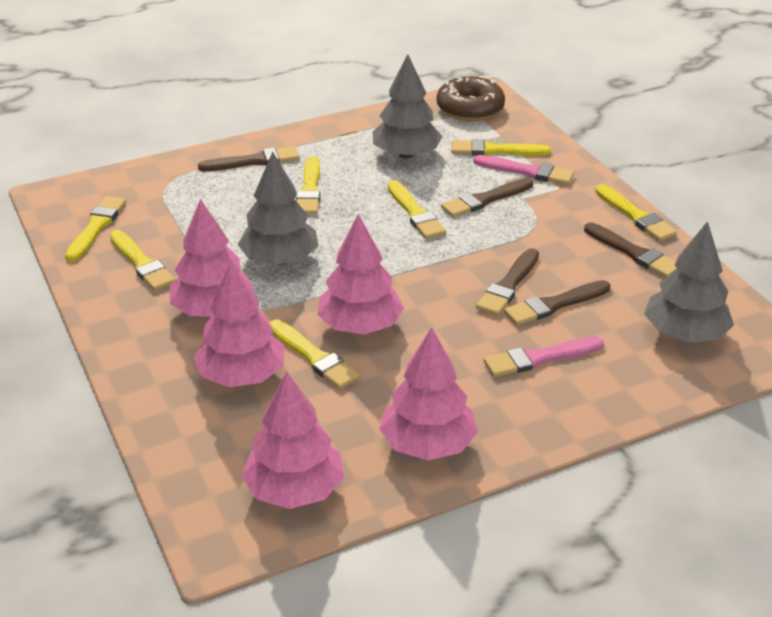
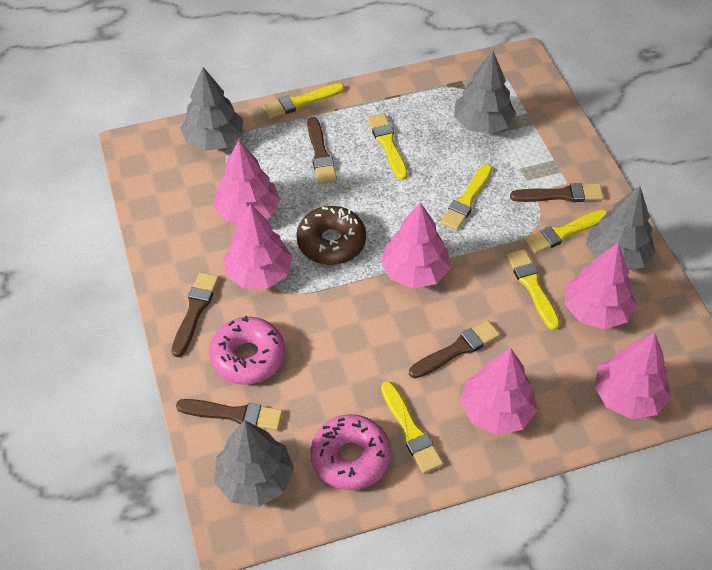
grey tree: [238,152,319,265] [373,54,443,159] [644,221,734,343] = 3 -> [181,67,243,151] [214,420,294,507] [454,51,516,134] [586,186,656,270] = 4
pink brush: [473,155,574,185] [484,336,604,377] = 2 -> none = 0
pink donut: none = 0 -> [209,316,285,385] [310,414,391,490] = 2
pink tree: [170,199,254,317] [194,262,284,387] [241,371,344,509] [317,214,404,335] [379,327,478,460] = 5 -> [214,140,280,224] [223,204,293,289] [381,202,450,289] [460,348,537,435] [565,243,636,329] [594,332,671,419] = 6
yellow brush: [65,196,126,262] [110,230,175,291] [270,319,360,389] [296,156,320,215] [387,180,446,239] [451,139,551,156] [595,184,677,241] = 7 -> [263,83,345,119] [367,113,408,180] [381,381,443,474] [440,164,492,230] [506,249,560,330] [524,209,607,254] = 6

